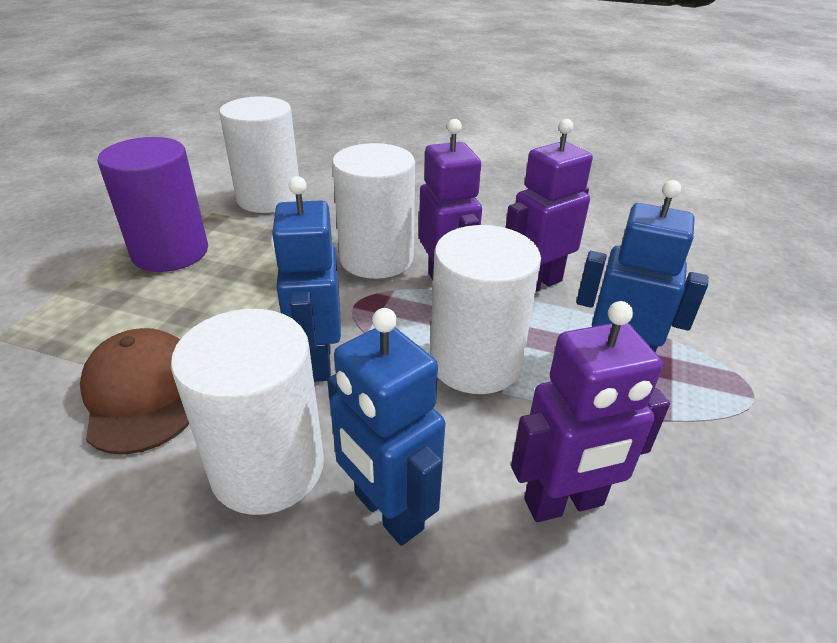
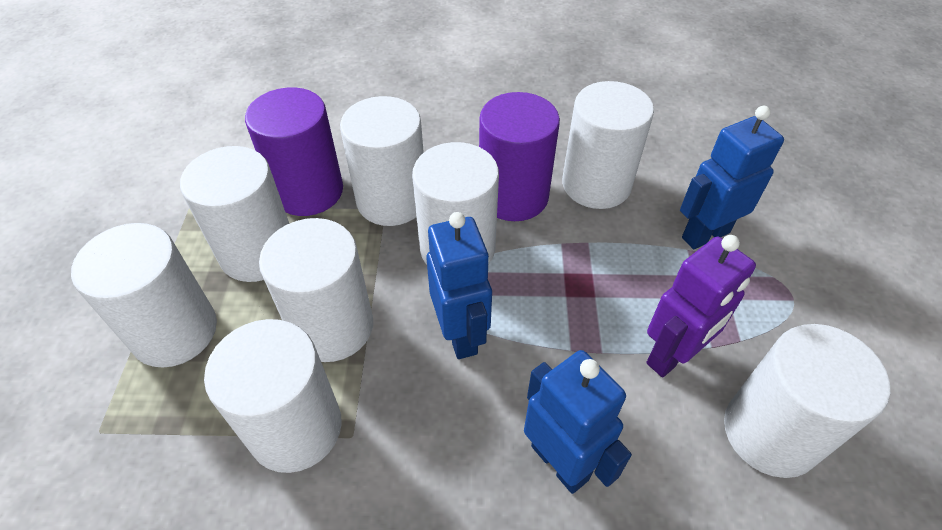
brown cap: [80,328,189,454] = 1 -> none = 0
purple cylinder: [97,137,208,272] = 1 -> [245,87,343,216] [479,92,560,221] = 2
purple robot: [419,119,482,280] [506,119,593,292] [511,301,670,522] = 3 -> [646,235,756,377] = 1
white cylinder: [171,309,324,515] [219,96,299,213] [332,143,415,279] [430,225,541,394] = 4 -> [71,223,217,368] [180,146,289,282] [204,319,342,473] [259,218,373,362] [340,96,424,226] [412,142,499,264] [562,81,654,209] [724,324,890,478] = 8

